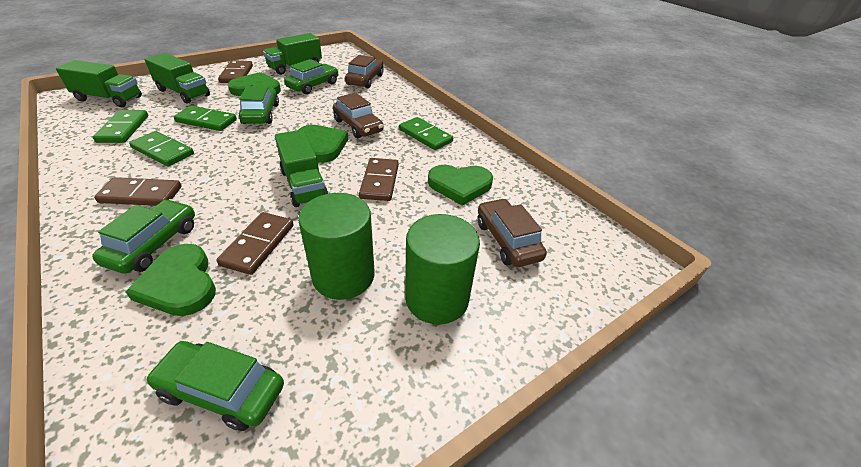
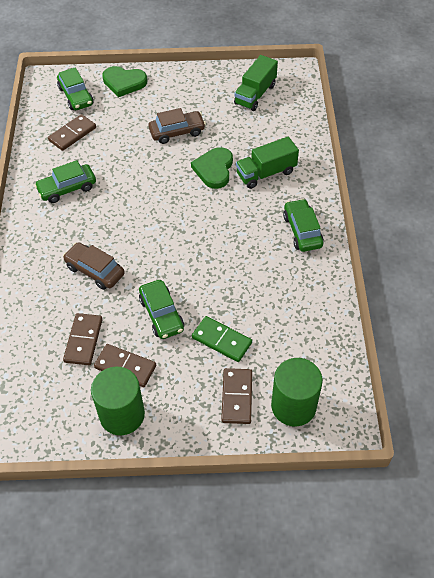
brown car: [333,93,384,138] [345,55,383,88] [477,198,547,267] = 3 -> [63,242,125,290] [148,108,206,144] = 2
green domino: [93,110,148,143] [129,131,194,166] [174,106,237,131] [399,117,453,150] = 4 -> [192,316,252,362] = 1
green heart: [125,244,216,316] [228,72,281,96] [298,125,348,163] [428,165,493,206] = 4 -> [102,66,147,97] [191,147,233,189] = 2
green truck: [56,60,142,107] [144,53,210,104] [263,33,322,75] [275,130,329,207] = 4 -> [234,55,278,111] [236,137,299,189] = 2

